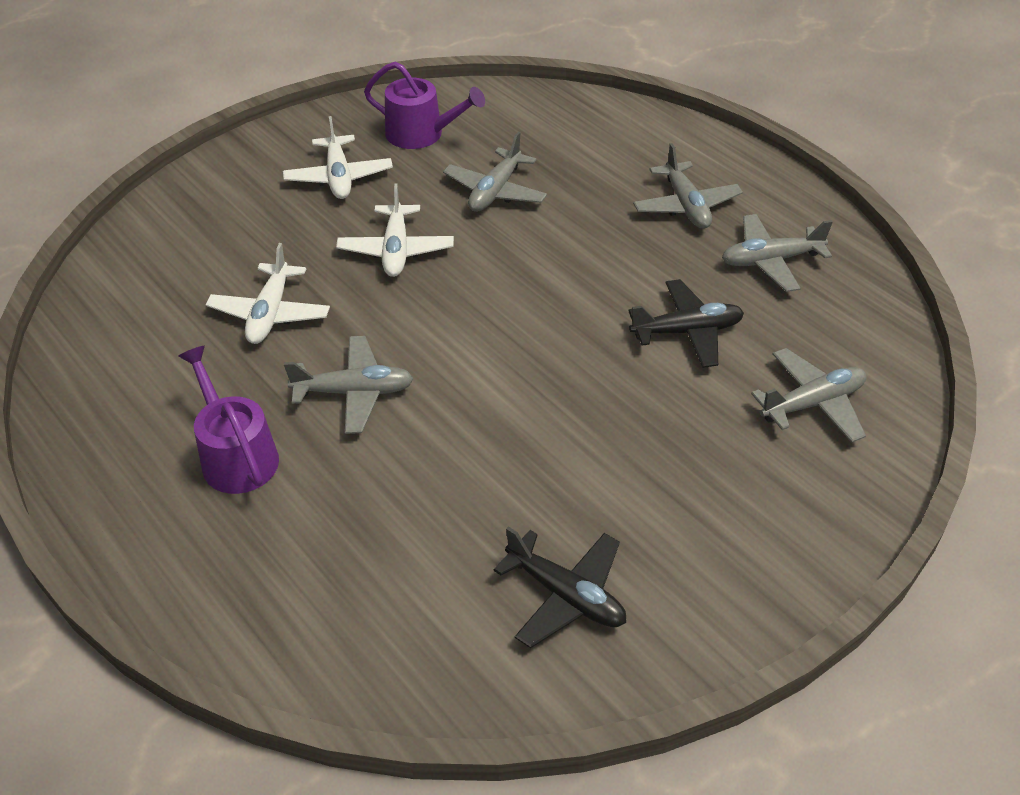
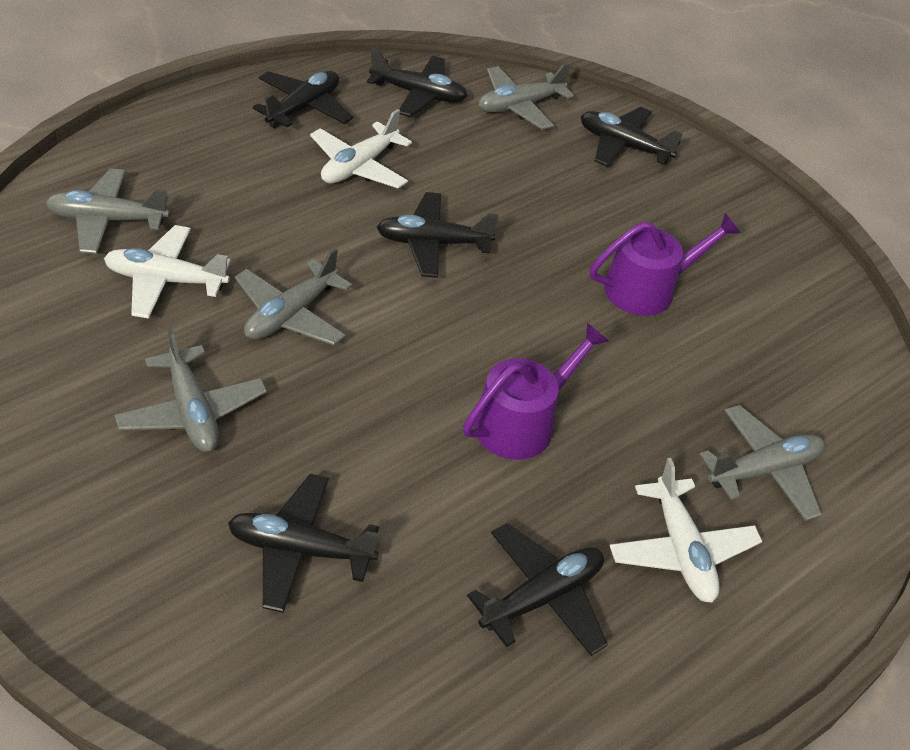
black plane: [493,526,626,648] [628,279,744,368] = 2 -> [228,474,380,613] [253,71,353,129] [367,48,468,117] [376,192,499,278] [467,523,608,656] [581,107,683,166] = 6

